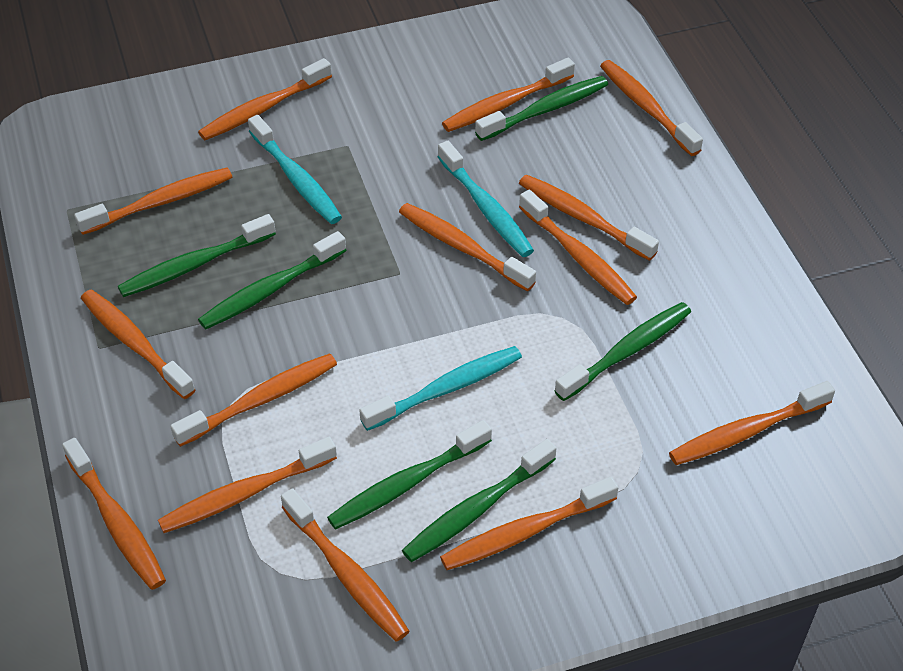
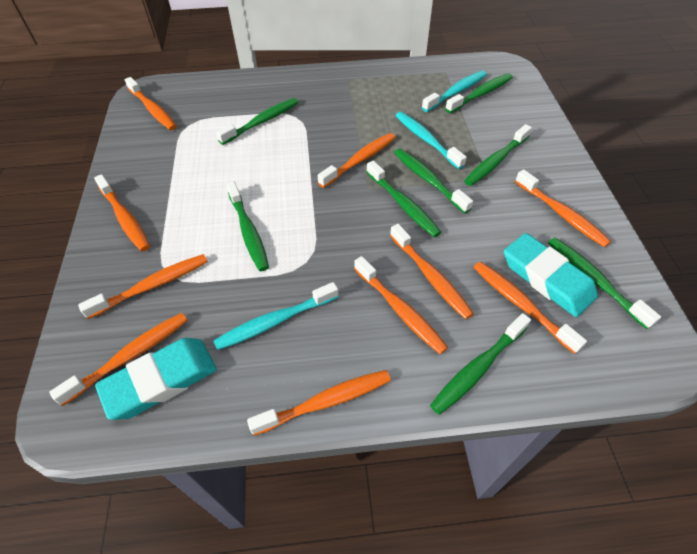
green toothbrush: [118,214,276,297] [198,231,347,329] [327,420,492,530] [402,439,556,562] [475,76,608,141] [554,302,691,401] = 6 -> [216,98,299,145] [226,181,269,271] [367,160,441,237] [394,148,473,214] [430,313,531,415] [445,73,513,113] [464,124,532,186] [548,238,661,329] = 8
orange toothbrush: [62,438,166,590] [74,168,232,235] [81,289,196,399] [158,437,337,533] [170,353,337,447] [198,58,332,140] [281,488,409,642] [399,203,536,291] [440,477,618,570] [442,58,575,132] [519,175,659,261] [519,190,637,305] [600,60,703,156] [669,381,835,465] = 14 -> [49,313,188,406] [78,254,208,319] [94,174,150,251] [125,77,177,130] [247,370,391,435] [318,133,396,188] [354,256,449,354] [390,224,474,320] [473,261,587,354] [515,170,611,247] = 10
turquoise eraser: none = 0 -> [95,338,217,420] [504,233,598,317] = 2

